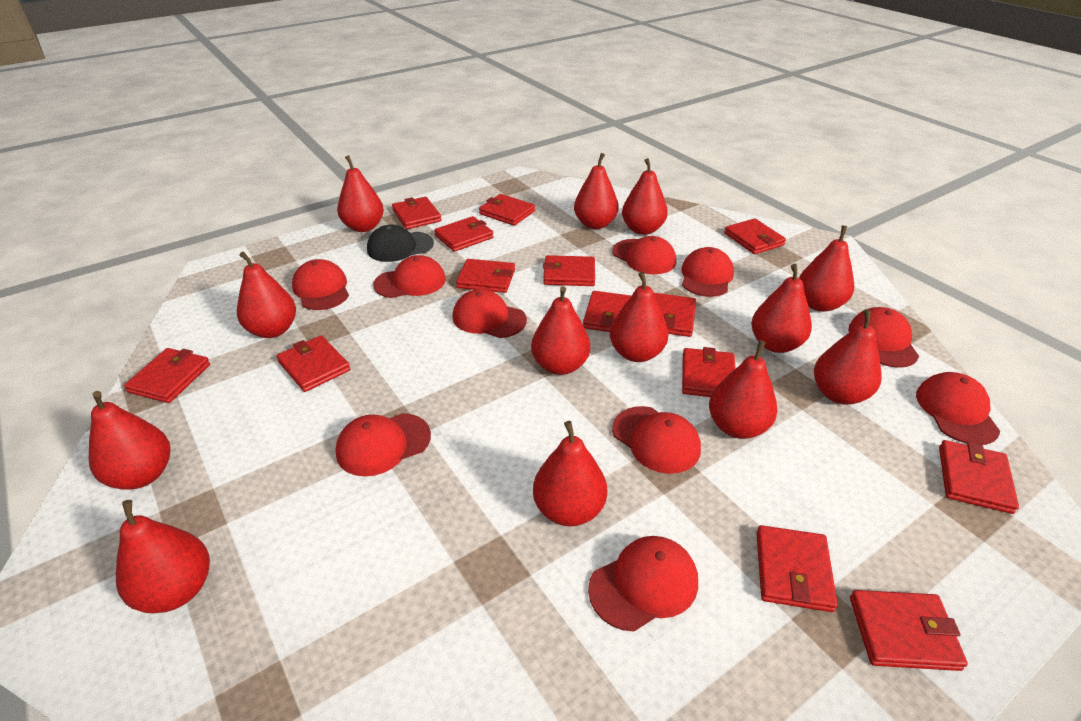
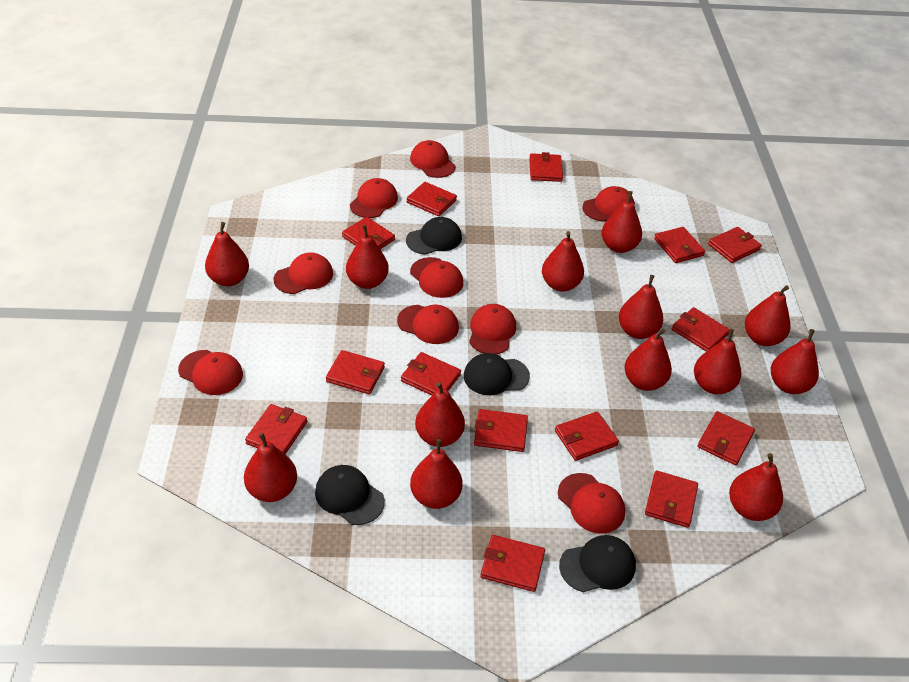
black cap: [367,225,434,262] = 1 -> [315,465,385,525] [406,217,462,255] [464,353,530,395] [559,535,636,592] = 4
red cap: [292,259,349,310] [335,413,431,477] [373,255,446,298] [452,289,527,338] [588,536,698,631] [612,236,676,274] [612,406,701,474] [681,247,734,297] [848,307,919,368] [916,372,1000,445] = 10 -> [178,350,243,395] [274,253,333,294] [350,178,398,218] [397,305,459,344] [410,140,456,178] [410,257,463,298] [469,304,516,354] [558,473,625,533] [582,186,635,222] = 9

